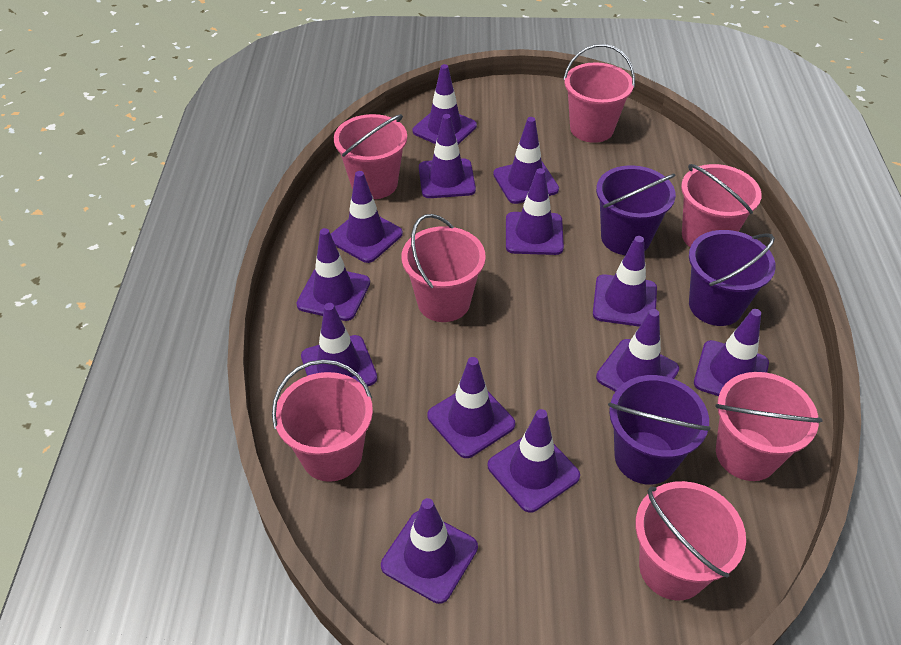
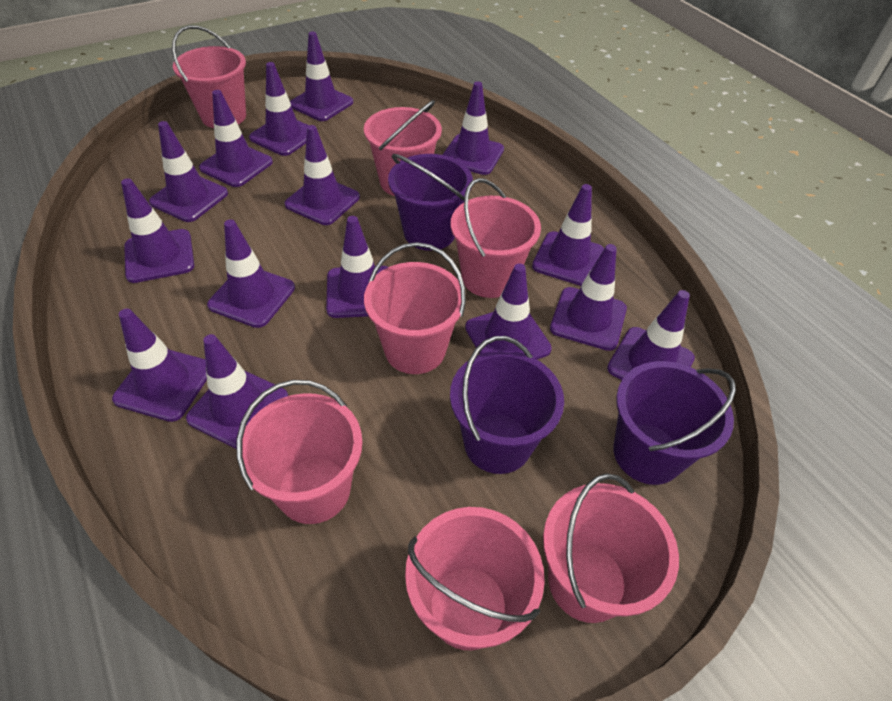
purple traffic cone: [296,228,370,321] [301,303,377,386] [331,171,403,263] [381,498,478,604] [412,64,477,144] [419,114,476,198] [427,357,515,458] [488,409,580,513] [493,117,559,204] [506,168,564,255] [593,236,657,327] [596,309,679,392] [694,309,769,396] = 13 -> [112,309,207,422] [121,178,194,283] [149,121,228,222] [186,334,288,449] [199,90,273,187] [207,219,295,328] [249,62,318,156] [284,125,360,225] [290,31,353,121] [326,216,388,318] [442,81,504,175] [465,264,552,359] [532,184,604,286] [550,244,627,351] [607,290,695,380] = 15

